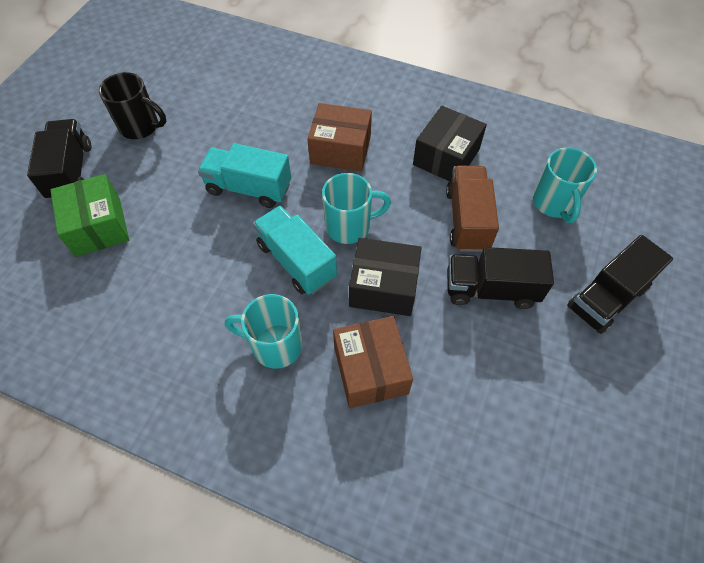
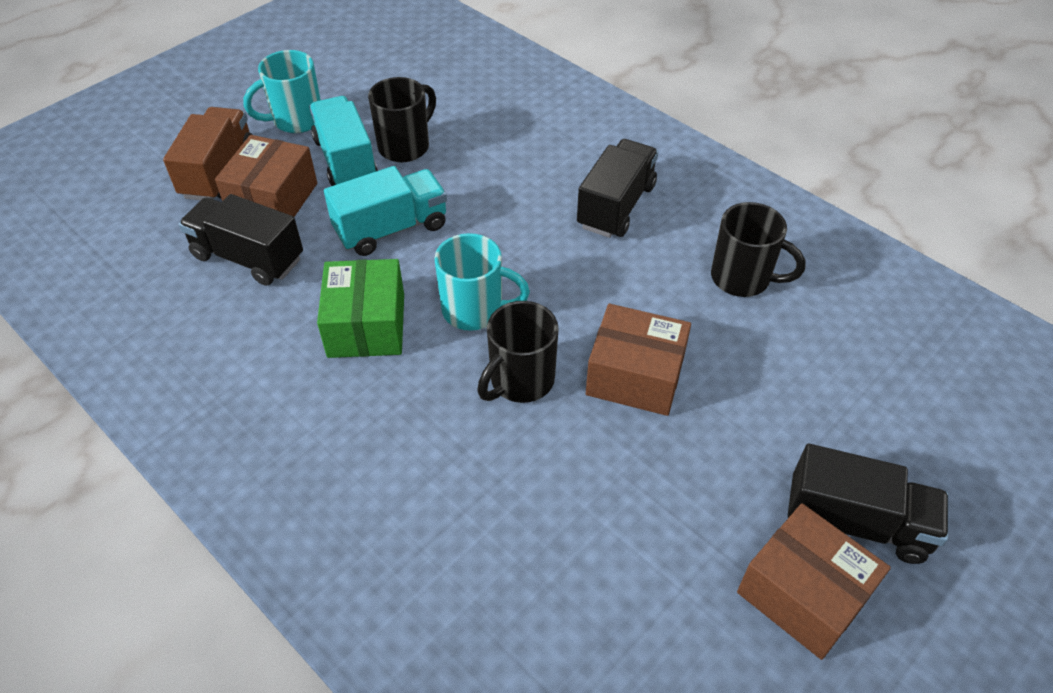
black box: [349,238,422,316] [413,106,487,182] = 2 -> none = 0
black mug: [99,72,166,139] = 1 -> [368,77,436,162] [477,301,559,403] [711,202,806,297] = 3
brown box: [307,103,372,172] [333,316,413,408] = 2 -> [215,135,317,217] [586,304,691,416] [737,503,891,660] = 3
turquoise mug: [225,294,303,369] [322,173,391,244] [533,148,597,223] = 3 -> [243,50,321,133] [434,233,530,331] = 2

